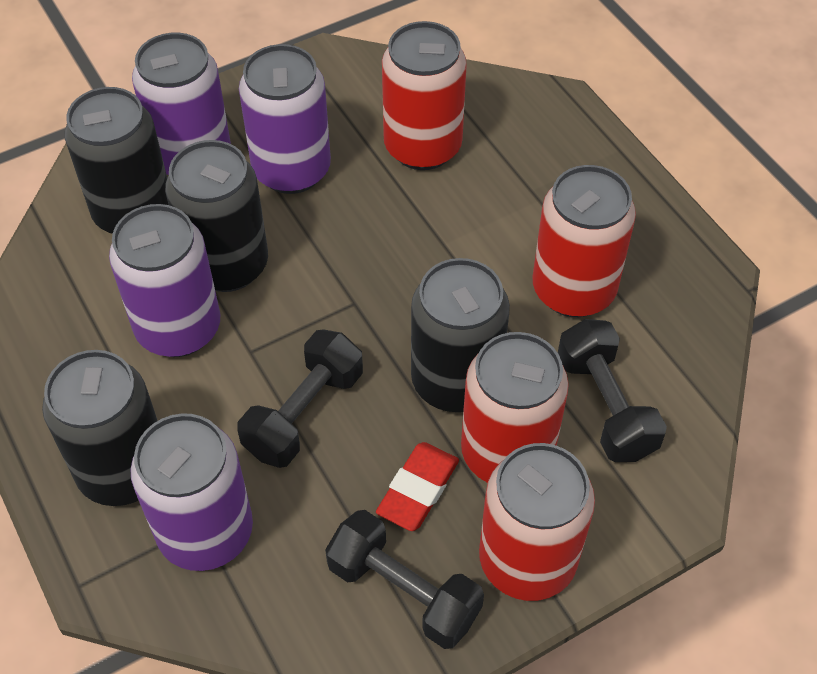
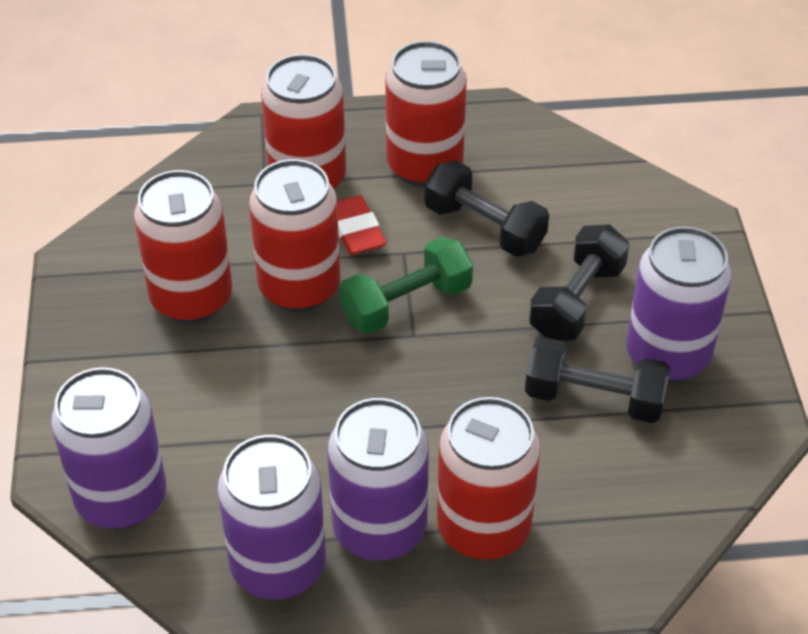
black can: [42,350,158,506] [65,87,169,233] [165,140,268,292] [411,258,510,412] = 4 -> none = 0
green dumbbell: none = 0 -> [339,236,473,334] = 1
red can: [382,21,467,170] [461,332,569,483] [479,443,595,601] [533,165,636,317] = 4 -> [134,170,232,323] [249,159,340,311] [261,54,346,189] [385,41,467,187] [437,397,540,560] = 5

